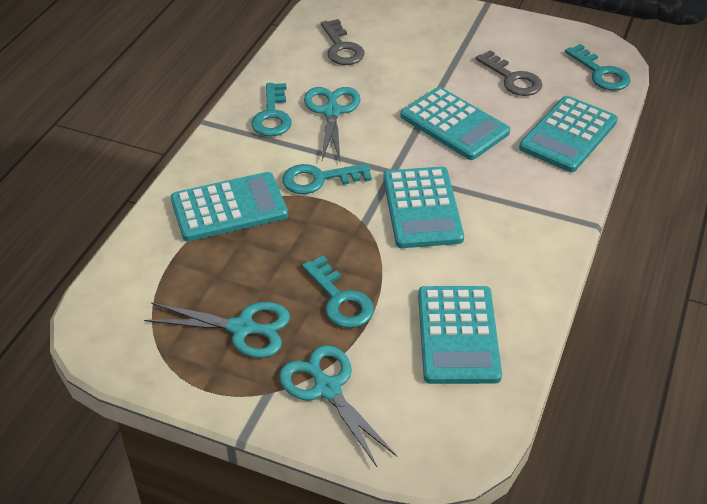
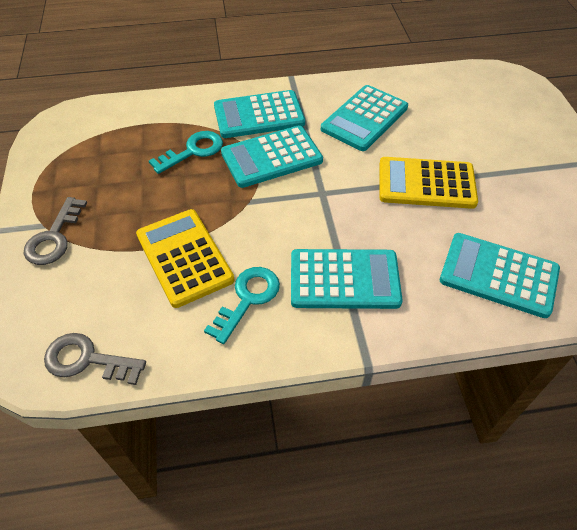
turquoise key: [251,83,292,136] [282,163,372,194] [302,256,374,328] [565,44,631,91] = 4 -> [149,131,223,174] [204,267,280,344] = 2
turquoise scissors: [144,302,290,358] [279,345,397,467] [304,87,361,161] = 3 -> none = 0
yellow calculator: none = 0 -> [136,209,234,308] [380,157,478,209] = 2

